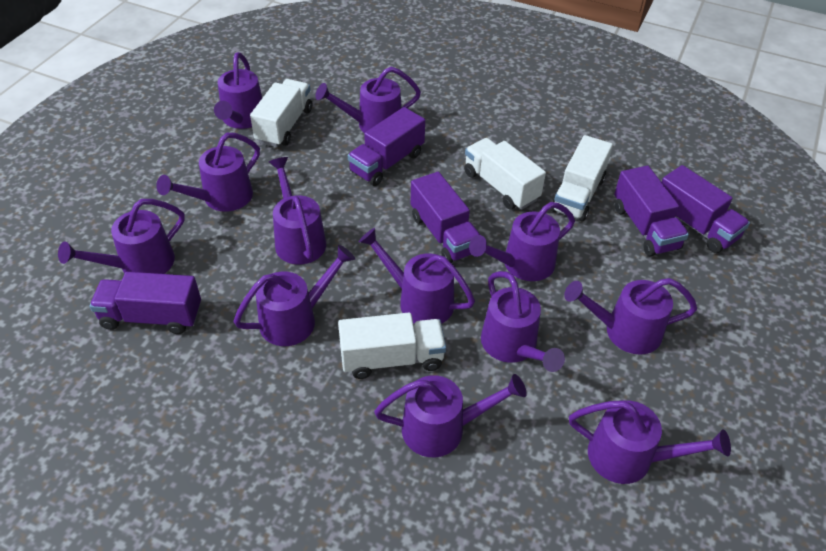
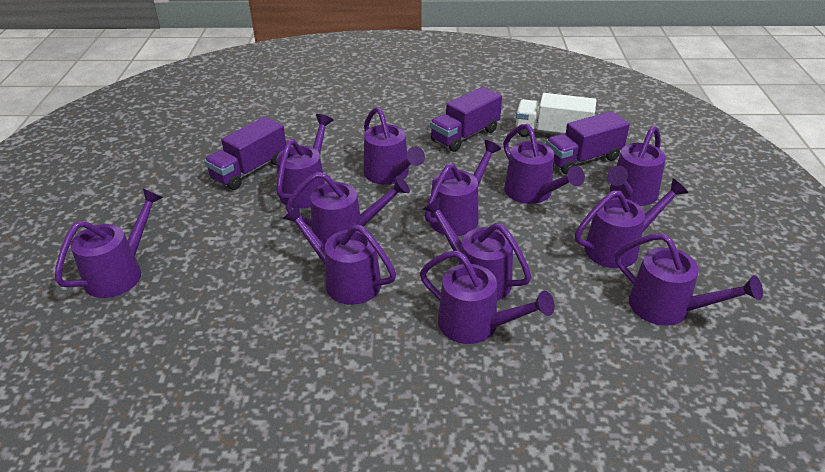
purple truck: [90,272,201,334] [348,107,425,186] [410,172,480,263] [614,166,689,257] [662,165,750,253] = 5 -> [204,117,286,190] [430,87,502,152] [546,111,630,175] = 3
white truck: [250,79,312,147] [338,313,446,379] [464,138,546,210] [551,135,613,222] = 4 -> [516,93,596,137] = 1

